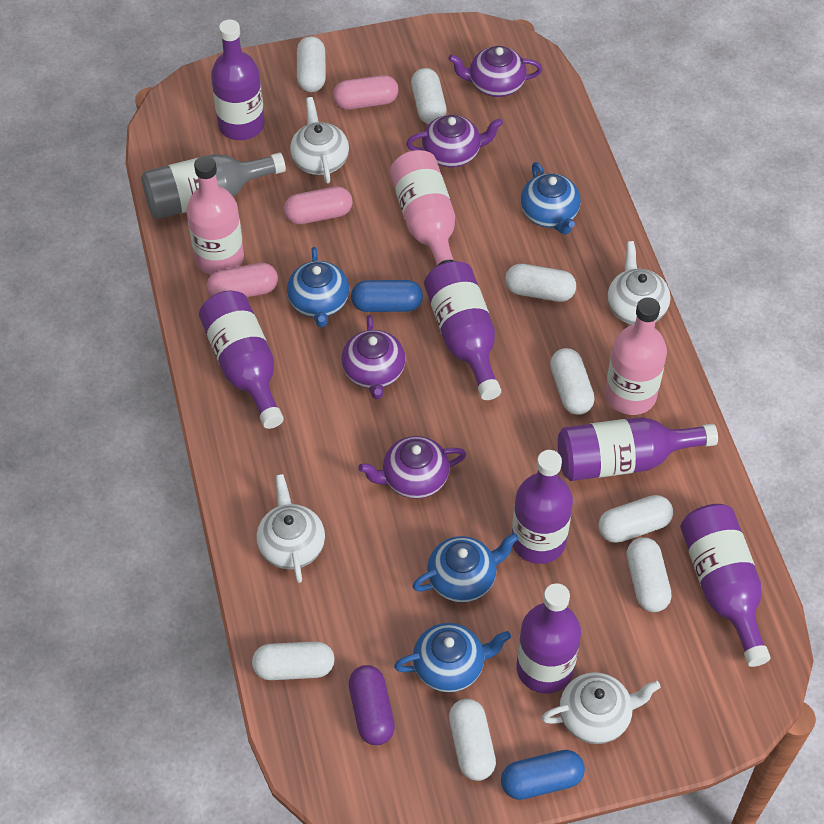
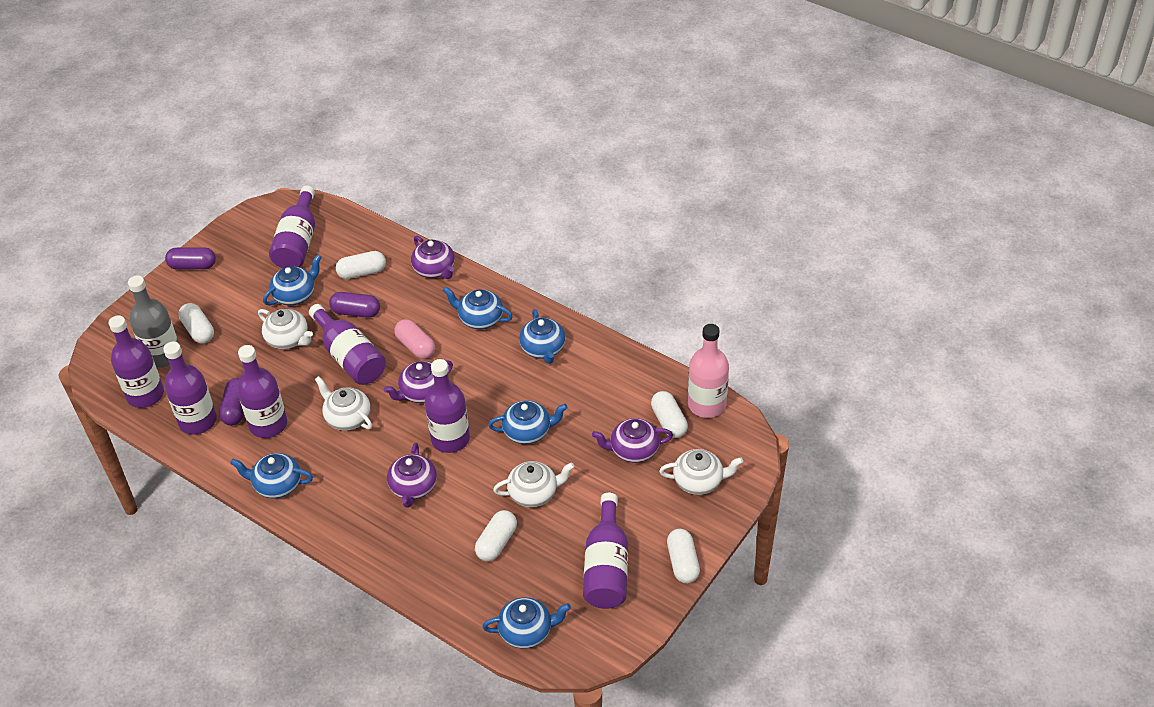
blue capsule: [351,280,423,312] [501,750,585,800] = 2 -> none = 0
blue teapot: [287,247,349,327] [394,623,511,693] [412,533,519,603] [520,162,581,235] = 4 -> [230,453,313,498] [263,254,321,305] [443,287,513,329] [482,597,571,649] [488,400,568,444] [519,309,565,364] = 6
pink bottle: [186,156,244,275] [390,150,455,266] [605,297,667,415] = 3 -> [688,324,729,418] = 1
pink capsule: [207,263,278,297] [284,186,353,224] [333,75,399,110] = 3 -> [394,319,435,359] = 1
purple capsule: [349,665,395,745] = 1 -> [165,247,216,270] [219,378,244,426] [329,292,380,318] = 3
white capsule: [252,641,335,680] [297,36,326,92] [411,68,447,124] [449,699,496,781] [505,264,576,302] [550,348,595,415] [599,495,673,543] [626,537,672,612] = 8 -> [178,303,214,344] [336,251,386,279] [475,510,517,561] [651,391,688,438] [667,529,700,583] = 5

